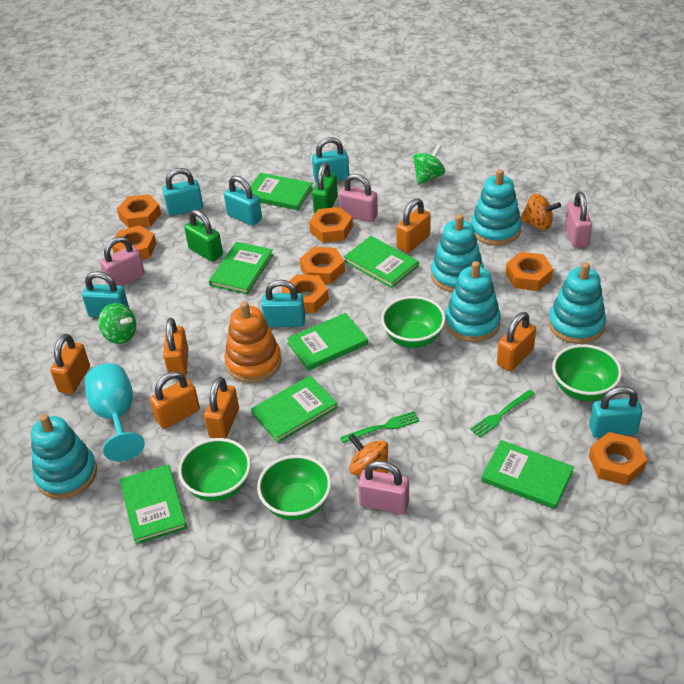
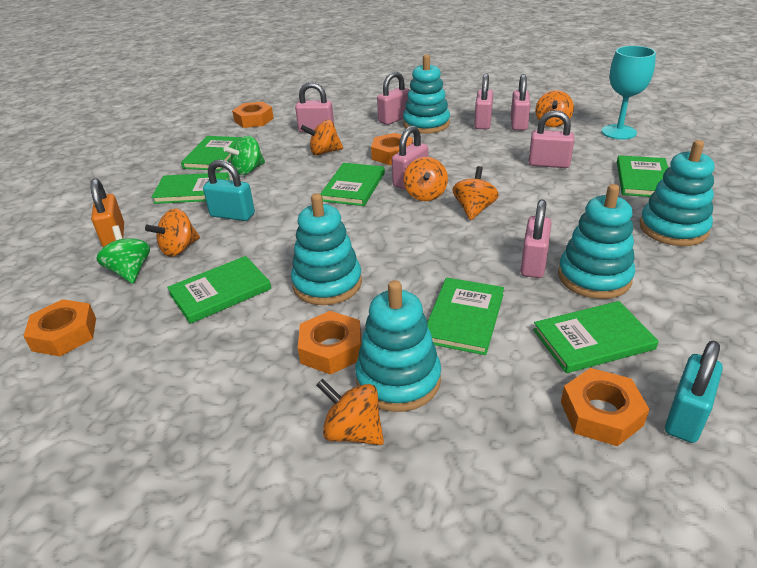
green bowl: [178,438,251,502] [257,455,331,520] [381,296,446,348] [552,344,622,401] = 4 -> none = 0
green fork: [340,411,419,443] [470,390,535,437] = 2 -> none = 0
green padlock: [184,210,223,262] [312,162,338,214] = 2 -> none = 0
orange nut: [112,225,157,260] [117,194,161,228] [282,275,329,313] [300,247,345,284] [309,207,353,243] [506,252,553,291] [589,432,647,485] = 7 -> [23,299,96,356] [232,102,274,128] [298,311,361,375] [371,133,413,165] [561,368,650,446] = 5
orange padlock: [50,334,90,394] [150,371,200,429] [163,318,188,376] [204,377,239,438] [396,198,431,253] [497,312,536,371] = 6 -> [90,178,124,247] = 1
orange spinning top: [348,434,388,476] [520,193,561,230] = 2 -> [145,209,200,257] [301,120,343,156] [316,379,384,445] [404,157,448,201] [452,166,499,220] [536,90,574,127] = 6
orange stacking toy: [224,301,281,383] = 1 -> none = 0
pink padlock: [100,236,145,286] [339,174,378,222] [358,460,409,514] [565,192,592,248] = 4 -> [295,82,334,132] [377,71,409,125] [392,125,428,189] [474,74,493,129] [511,74,531,130] [520,199,552,278] [528,110,574,168] = 7
turquoise padlock: [82,271,129,317] [163,168,203,216] [224,176,262,226] [261,280,305,327] [312,137,349,183] [589,386,643,438] = 6 -> [203,159,255,221] [665,341,723,443] = 2

